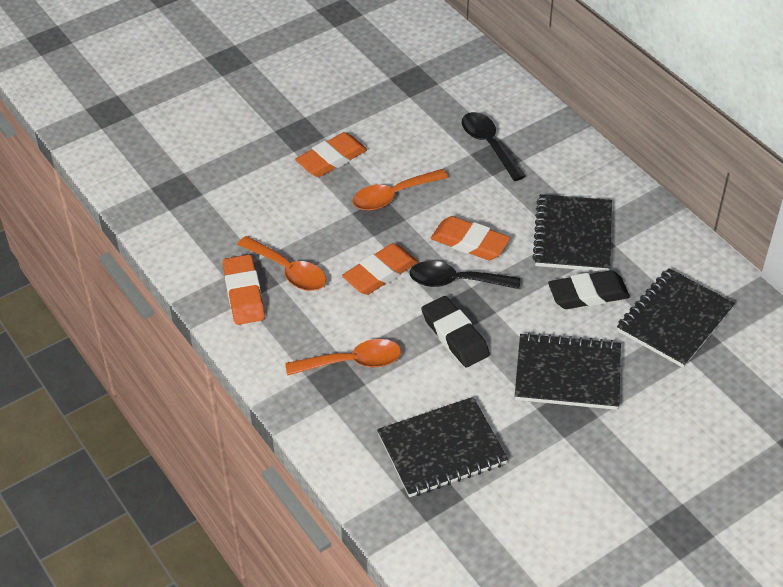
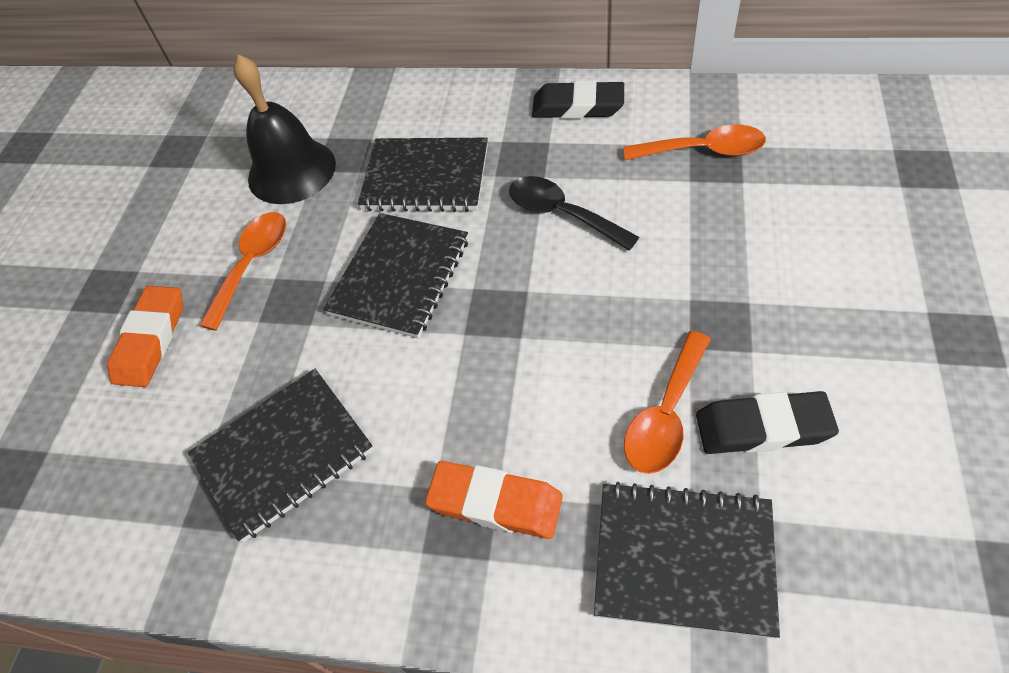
black bell: none = 0 -> [233,54,336,204] = 1
black spoon: [409,261,520,289] [462,112,526,181] = 2 -> [509,176,639,251] = 1
orange eraser: [223,254,265,325] [295,132,367,177] [342,243,418,295] [431,216,510,260] = 4 -> [107,286,183,387] [425,461,563,539] = 2

